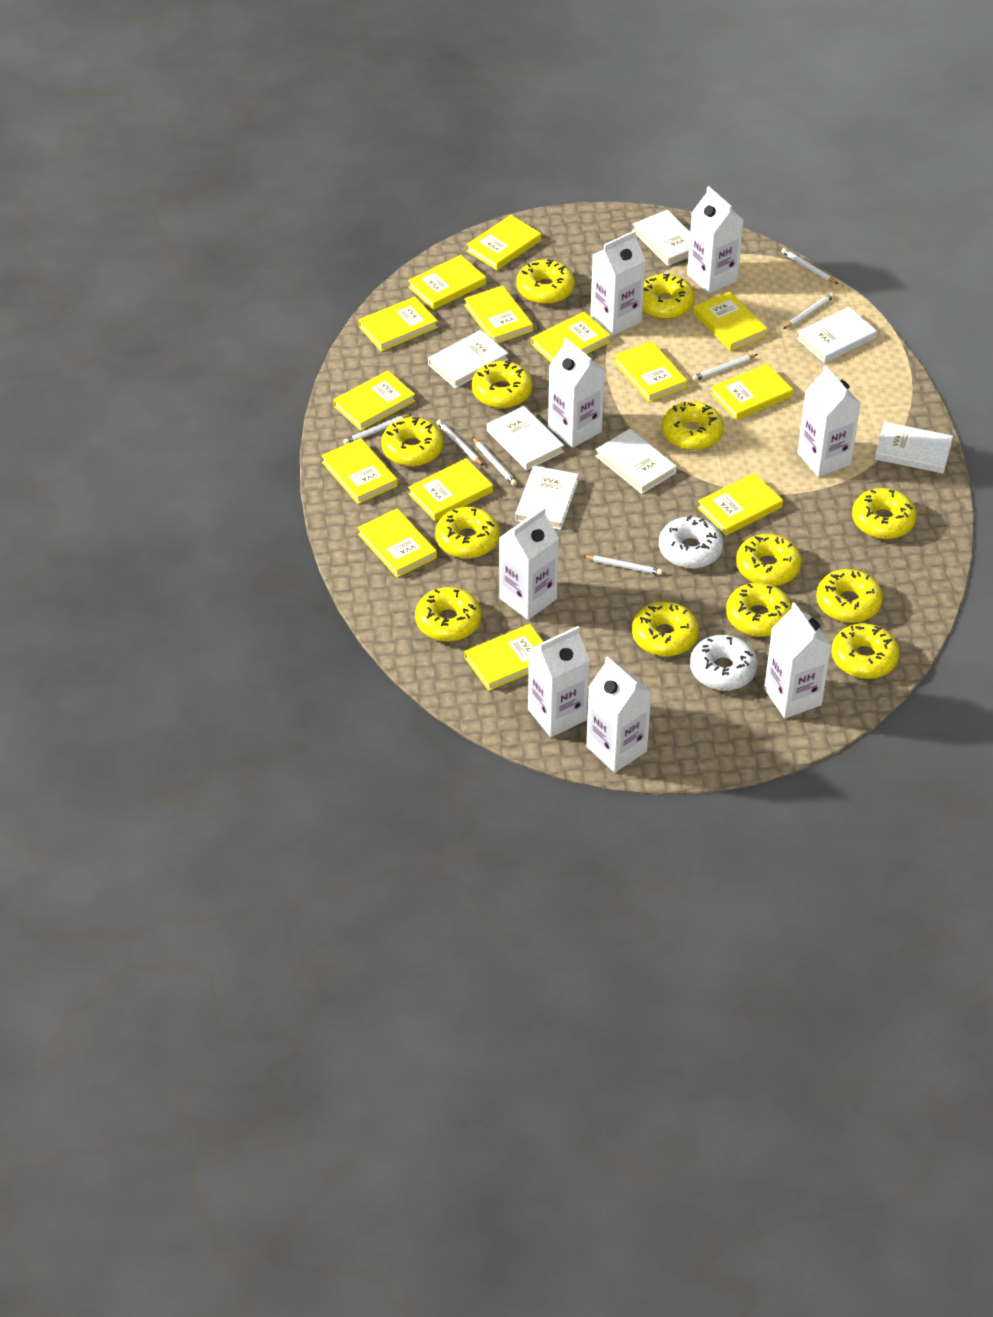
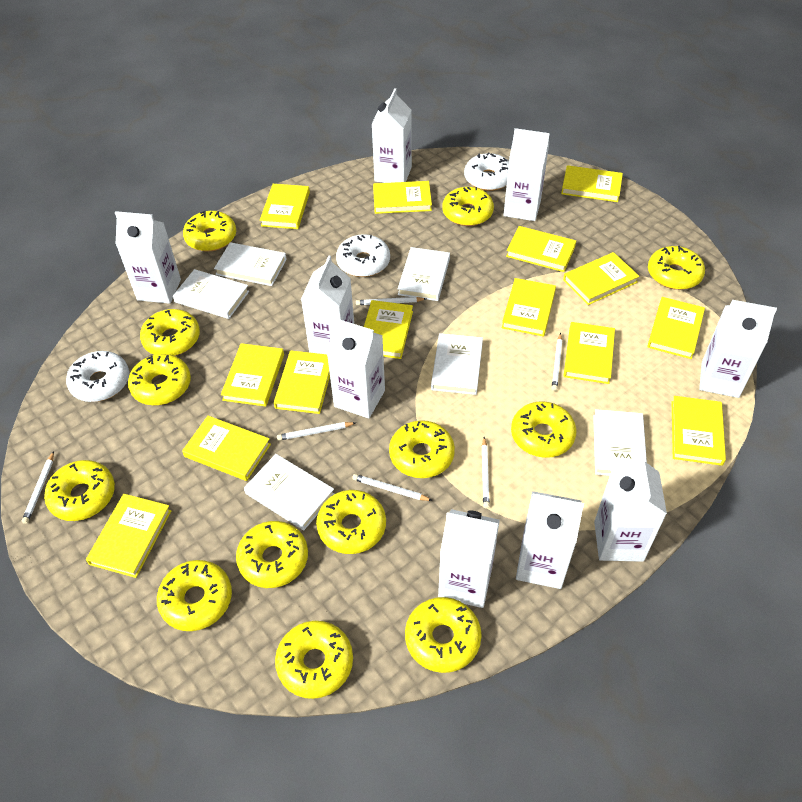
white book: [428,330,508,388] [487,406,564,471] [515,465,579,530] [595,429,677,494] [632,210,690,266] [797,307,877,363] [874,422,953,474] = 7 -> [173,269,249,319] [214,242,287,286] [244,454,334,530] [398,247,450,301] [431,333,483,395] [593,409,647,476] = 6
white carton: [499,507,559,620] [528,626,590,737] [548,338,605,448] [586,656,652,773] [590,230,646,336] [687,186,744,294] [764,602,832,718] [797,365,861,477] = 8 -> [115,211,181,304] [301,255,354,354] [327,318,385,418] [372,88,412,183] [438,509,500,608] [504,128,550,221] [516,491,584,589] [594,454,667,562] [699,300,777,398] = 9
white donut: [659,515,723,569] [690,635,758,691] = 2 -> [66,351,129,402] [336,234,390,277] [464,152,509,191] = 3
white pencil: [343,414,412,445] [436,420,484,466] [472,437,517,486] [583,555,663,575] [692,354,758,381] [781,248,838,284] [783,293,834,329] = 7 -> [22,451,54,524] [277,422,355,441] [352,474,433,501] [356,297,426,305] [481,437,490,508] [552,333,562,391] = 6

